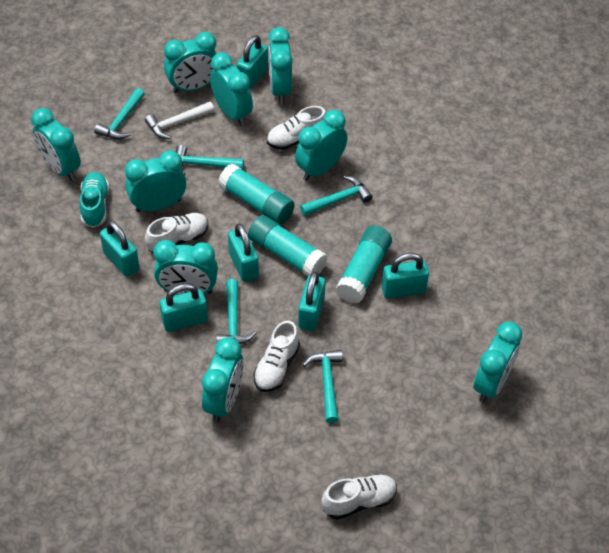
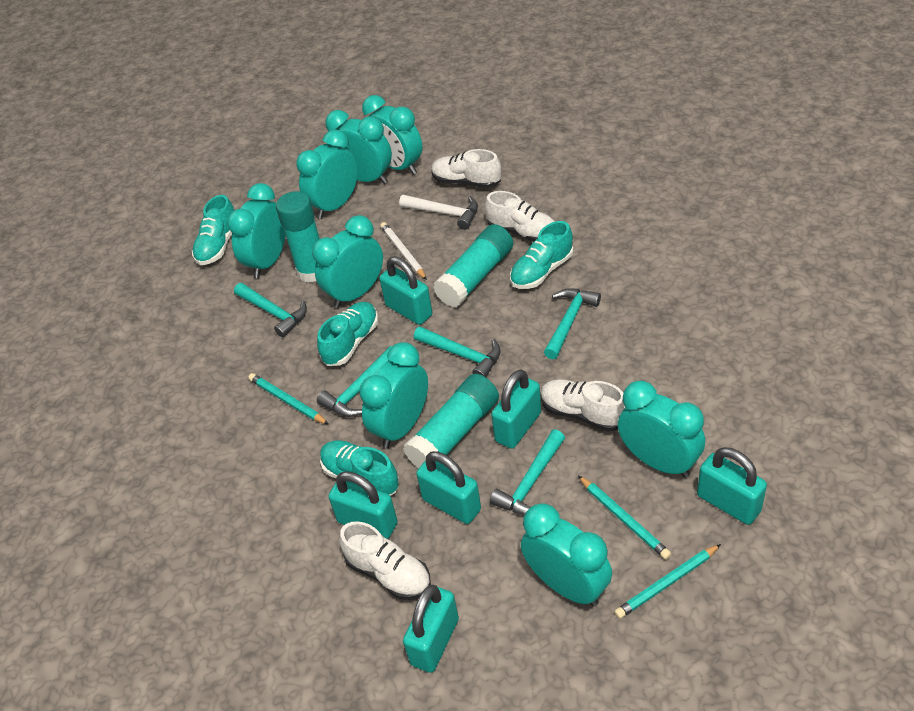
turquoise clock: [31,108,81,181] [125,150,186,212] [153,240,218,295] [164,32,216,93] [202,337,244,422] [210,52,253,126] [268,27,293,104] [295,110,347,181] [474,322,522,402] = 9 -> [227,183,286,278] [297,129,358,219] [312,215,383,308] [326,110,392,184] [359,342,428,449] [362,95,423,175] [521,503,612,607] [618,380,705,478] = 8
turquoise pencil: none = 0 -> [248,373,328,424] [578,476,671,559] [614,544,721,619] = 3
turquoise shoe: [79,172,109,228] = 1 -> [192,195,234,265] [317,302,378,366] [320,440,399,496] [510,221,573,289] = 4
white pencil: none = 0 -> [380,222,427,280] = 1

